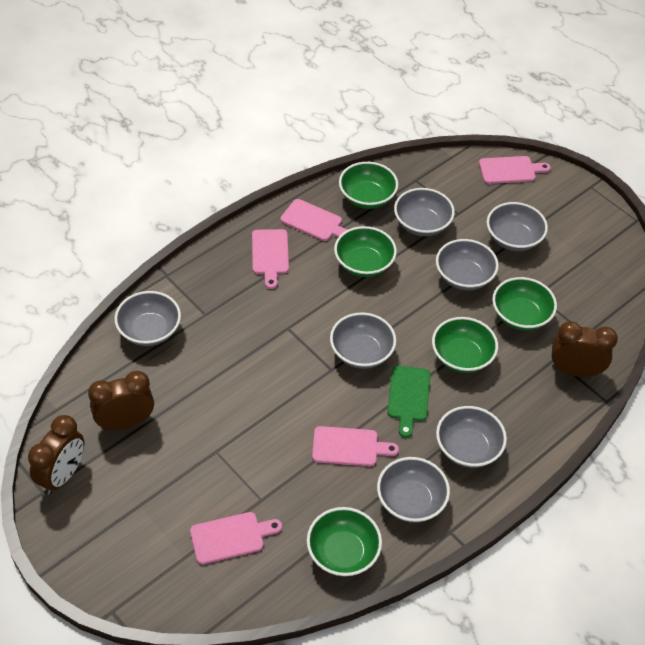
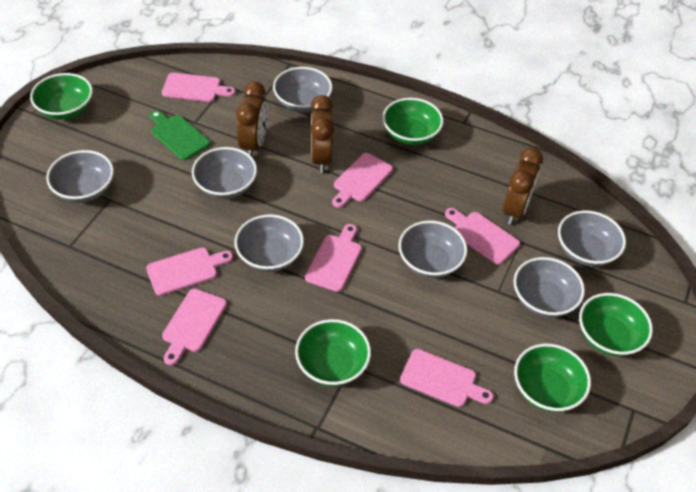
pink cutting board: [190,512,282,564] [252,229,289,289] [281,199,347,241] [312,426,399,466] [479,156,551,184] = 5 -> [146,247,233,296] [162,72,235,102] [162,289,227,365] [305,224,362,292] [332,153,393,208] [400,349,493,407] [445,208,520,265] = 7

